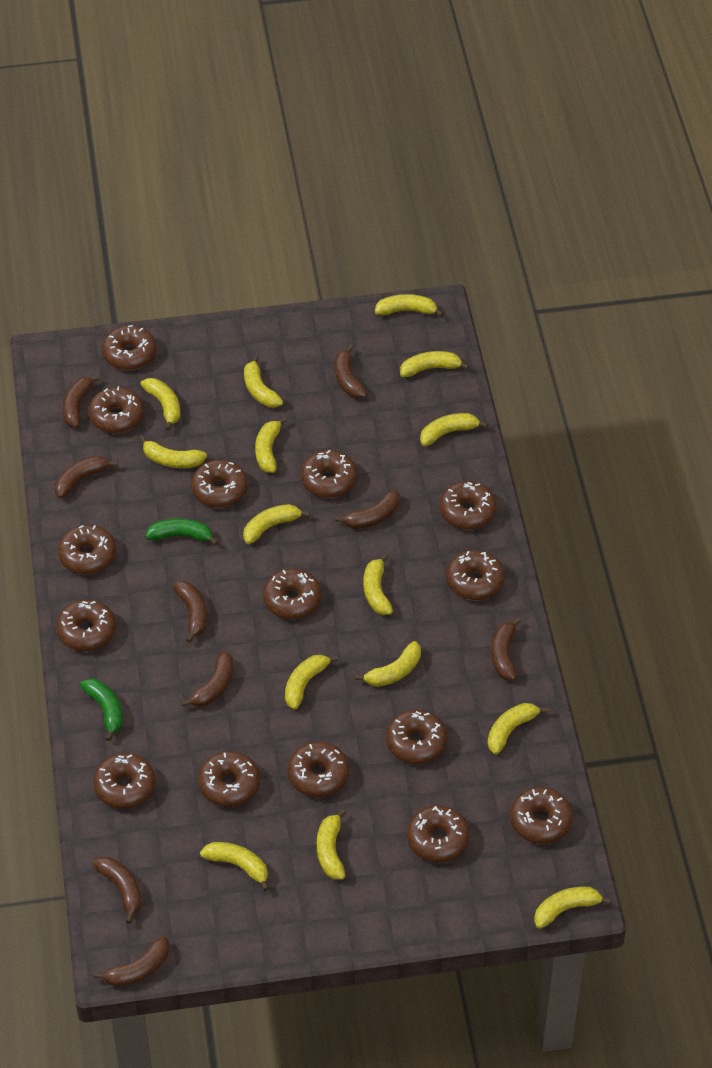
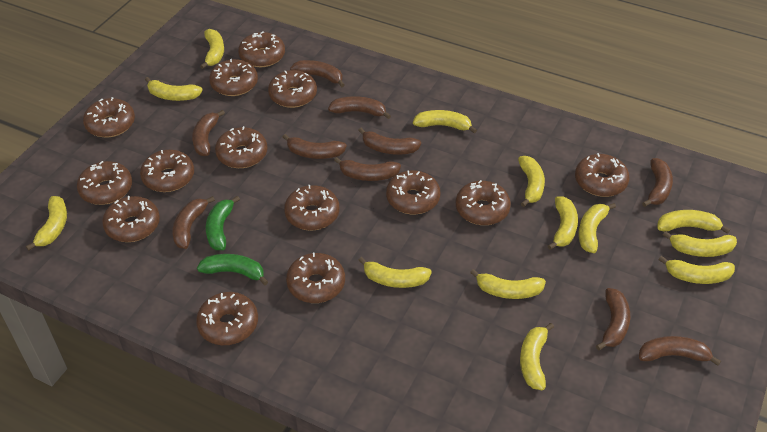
brown banana: [55,456,118,498] [63,375,101,428] [92,857,142,924] [93,936,169,987] [173,581,207,643] [181,651,233,707] [334,490,400,529] [335,345,367,399] [491,617,521,680] = 9 -> [173,196,215,249] [192,110,225,156] [283,134,347,159] [290,60,345,87] [328,96,391,119] [334,157,401,181] [358,128,421,155] [596,288,630,351] [639,336,721,366] [642,158,673,207] = 10
brown donut: [56,600,116,651] [58,525,116,574] [88,386,144,433] [93,753,156,809] [102,325,157,370] [191,460,248,508] [198,751,260,807] [263,568,322,619] [287,742,349,797] [301,450,357,498] [386,709,448,764] [407,805,470,863] [439,481,497,530] [446,550,505,600] [510,787,573,844] = 15 -> [77,161,132,205] [83,97,135,137] [102,196,160,242] [140,150,194,192] [196,292,258,345] [209,59,258,96] [215,126,267,168] [238,31,285,67] [268,70,317,108] [284,185,339,231] [286,252,345,303] [386,170,440,214] [456,180,511,225] [575,153,629,197] = 14
yellow banana: [139,436,207,468] [141,378,180,431] [200,842,269,891] [243,504,310,544] [244,355,283,408] [255,417,287,473] [285,655,338,709] [317,809,346,880] [355,641,421,687] [363,553,393,615] [375,294,443,317] [400,351,469,377] [420,413,487,446] [487,703,548,755] [534,887,611,929] = 15 -> [26,196,67,251] [145,77,203,101] [200,29,224,69] [358,257,432,288] [413,110,477,133] [470,269,546,299] [518,156,545,207] [520,323,554,390] [548,196,578,250] [578,203,616,253] [657,210,730,234] [658,256,735,284] [663,231,737,257] = 13

